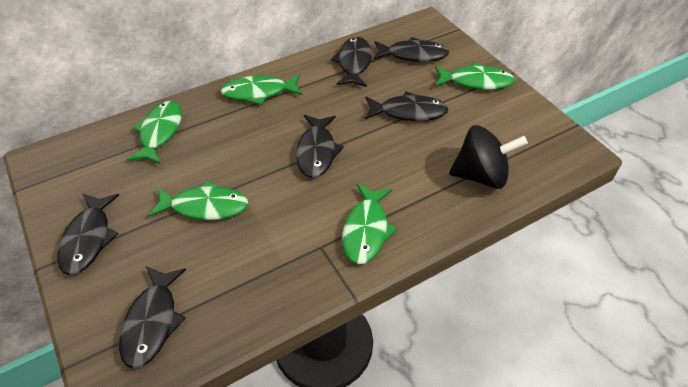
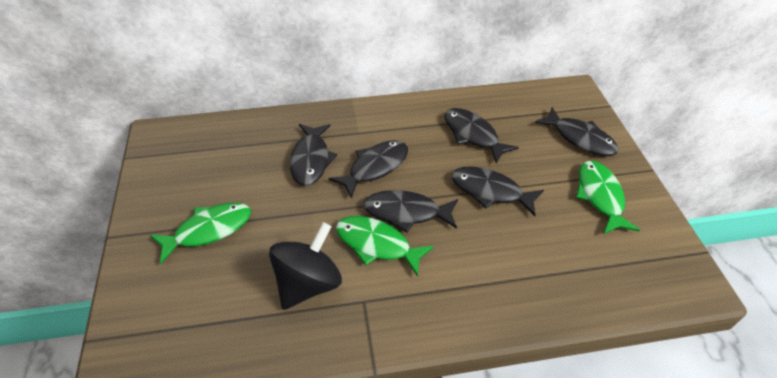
green fish: [127,101,182,164] [148,181,248,220] [221,74,302,105] [342,184,397,264] [435,62,515,90] = 5 -> [150,203,251,264] [336,216,434,277] [576,161,640,234] = 3

